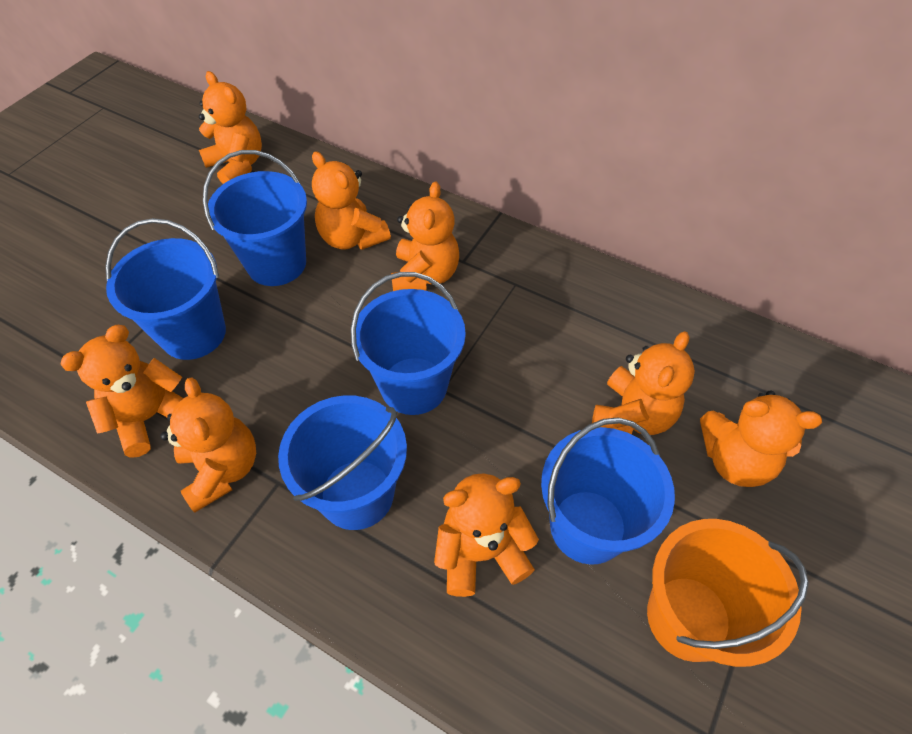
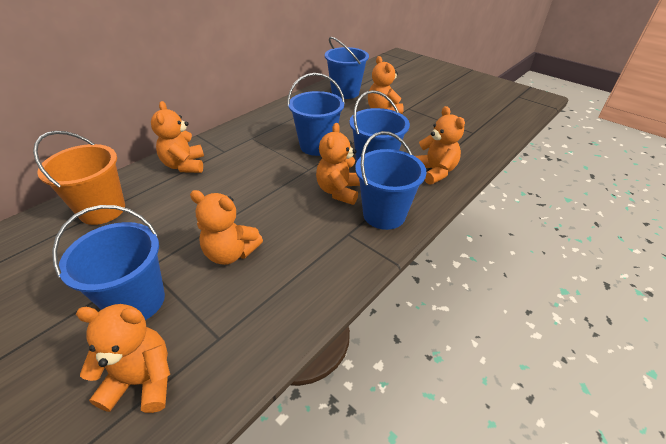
orange teddy bear: [61,325,184,458] [160,378,256,512] [199,71,262,184] [312,151,391,250] [391,181,459,291] [434,473,539,597] [592,331,695,435] [700,391,822,487] = 8 -> [76,304,170,413] [151,101,204,173] [190,190,263,265] [316,123,360,205] [368,56,404,114] [415,106,465,185] = 6

